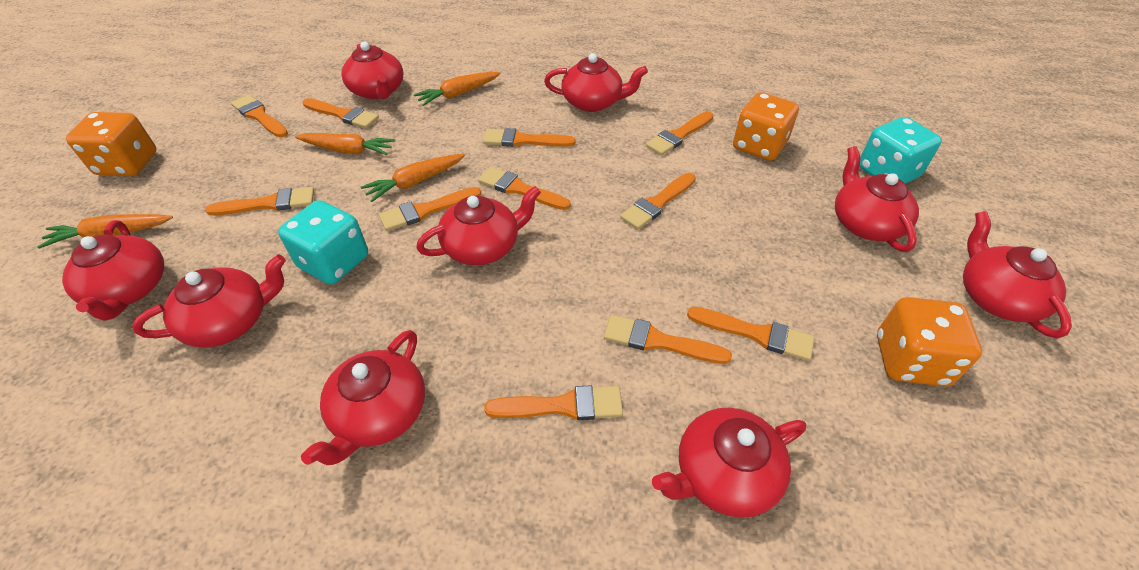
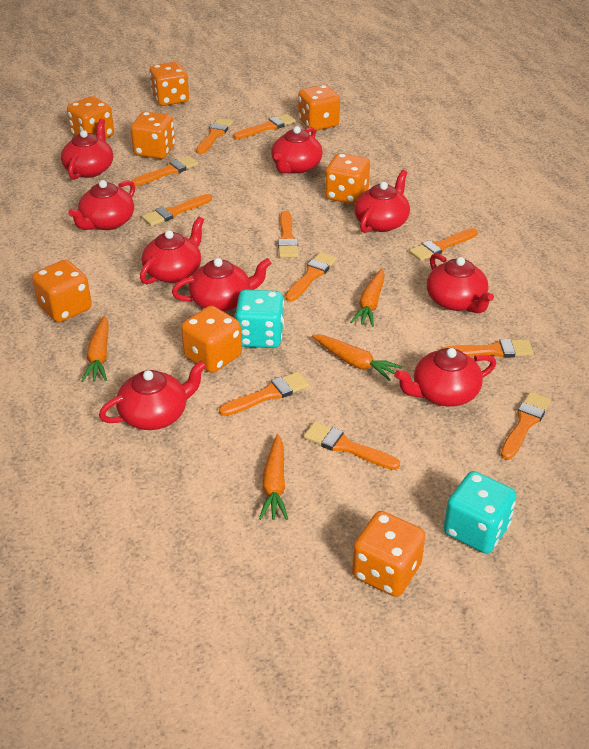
orange dice: [66,112,157,176] [733,92,799,161] [877,297,982,387] = 3 -> [32,260,92,322] [67,96,114,139] [131,111,175,159] [149,62,189,106] [181,306,242,373] [298,85,340,131] [325,153,370,205] [352,511,425,597] = 8

